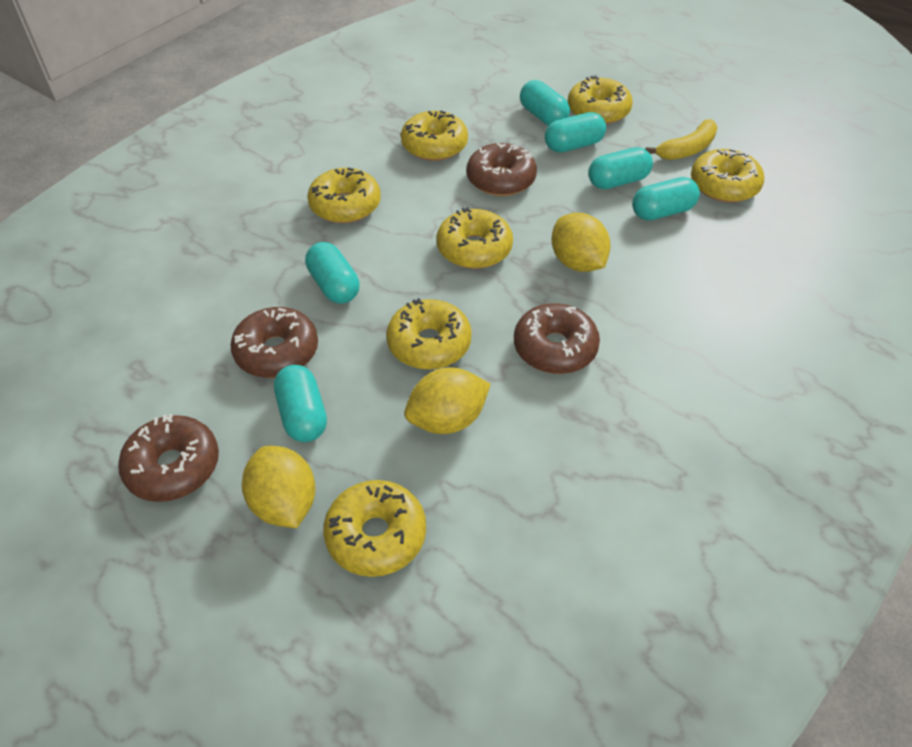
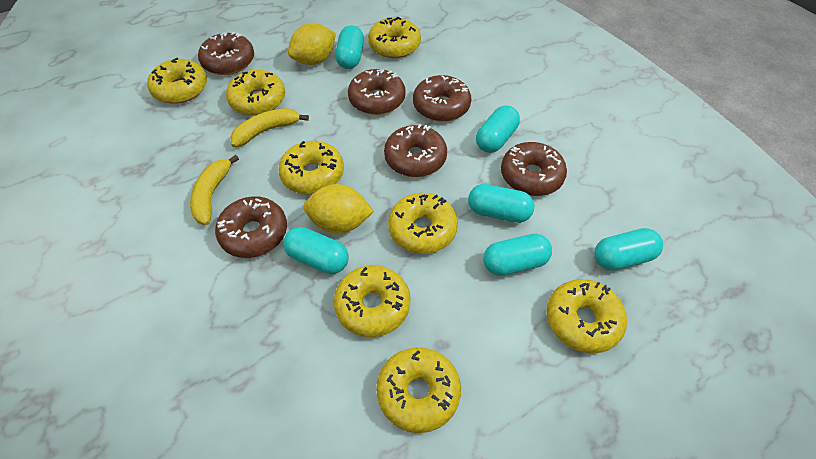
brown donut: [118,414,219,502] [230,307,318,378] [467,143,537,196] [514,303,600,374] = 4 -> [198,32,254,75] [215,196,287,258] [348,69,406,115] [384,124,447,177] [413,75,471,122] [501,142,567,196] = 6
yellow banana: [645,119,717,160] = 1 -> [190,155,239,225] [230,108,309,147] = 2
yellow donut: [307,167,381,223] [323,480,426,577] [386,298,472,370] [401,111,468,161] [437,207,513,269] [568,75,633,124] [691,149,764,203] = 7 -> [147,58,207,104] [226,70,285,116] [278,141,344,195] [334,265,411,337] [368,17,421,58] [376,347,461,433] [388,193,458,254] [547,279,627,354] = 8
yellow lemon: [242,446,315,528] [404,368,491,434] [551,213,611,272] = 3 -> [288,23,336,65] [303,184,374,233] = 2

